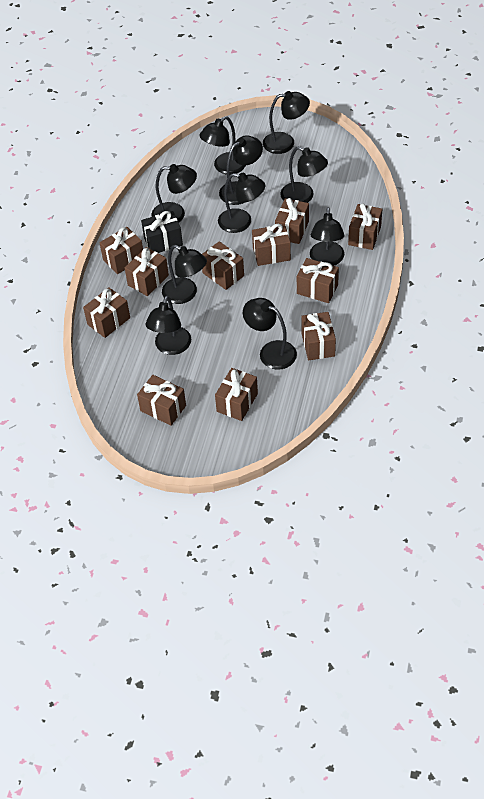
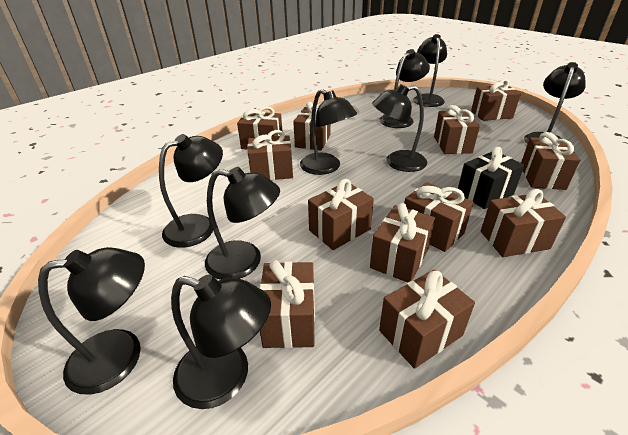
black lamp: [145,296,191,355] [152,164,197,223] [162,245,207,304] [199,116,245,174] [218,173,265,233] [219,136,263,205] [243,298,297,370] [263,91,310,154] [280,146,328,203] [310,207,344,266] = 10 -> [38,247,145,395] [159,134,223,248] [171,274,271,409] [205,167,280,280] [300,89,357,175] [372,84,427,172] [379,49,430,128] [413,34,447,107] [524,62,586,144] = 9
brown gift: [83,287,130,338] [100,227,143,274] [125,247,169,296] [137,375,186,426] [202,241,244,290] [215,368,258,421] [252,224,291,266] [275,198,309,244] [297,258,339,303] [301,312,336,360] [348,204,382,250] = 11 -> [237,106,282,150] [247,130,293,180] [260,260,315,348] [293,102,331,151] [308,179,374,250] [370,203,435,283] [379,269,475,369] [404,182,474,252] [434,105,480,154] [471,79,521,121] [481,189,566,257] [521,132,580,190] = 12

